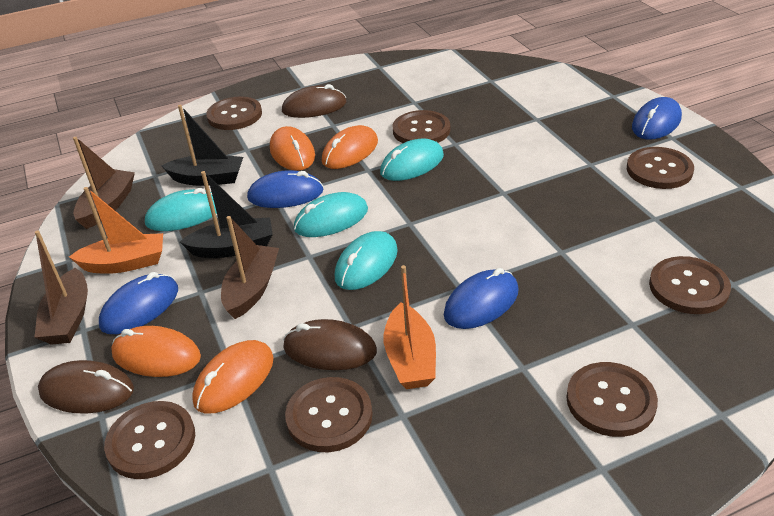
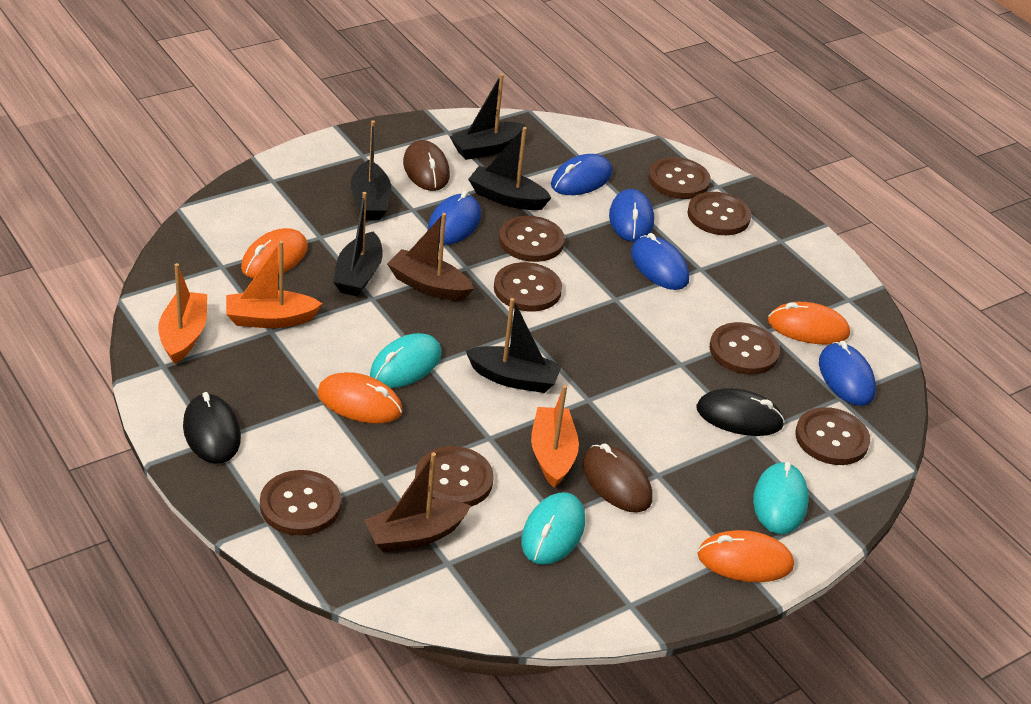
black boat: [161,105,243,186] [180,171,273,258] = 2 -> [333,192,383,297] [351,120,391,220] [449,74,525,160] [465,298,562,393] [468,127,552,210] = 5
black mouse: none = 0 -> [183,392,241,464] [696,388,785,436] = 2
blue mouse: [99,272,178,334] [247,170,323,208] [444,268,519,329] [632,97,682,139] = 4 -> [428,191,481,245] [551,154,612,195] [609,189,654,242] [631,233,689,290] [819,341,876,406] = 5
brown boat: [35,230,88,345] [73,137,135,229] [221,216,279,319] = 3 -> [364,452,471,552] [387,213,474,301] = 2
brown button: [104,401,195,479] [206,97,262,130] [285,377,373,452] [393,110,450,143] [566,362,658,437] [627,147,694,189] [649,256,731,314] = 7 -> [260,470,341,535] [415,446,494,507] [494,262,562,311] [499,216,565,262] [648,157,711,199] [687,192,751,235] [710,322,780,375] [795,407,870,465] = 8
brown mouse: [38,360,134,414] [282,84,346,118] [283,319,377,370] = 3 -> [403,140,450,191] [582,443,652,512] = 2
orange boat: [69,187,163,274] [384,265,436,389] = 2 -> [158,263,207,364] [226,241,323,328] [531,385,579,488] = 3
turquoise mouse: [145,188,217,231] [294,192,368,237] [335,231,398,290] [380,138,444,181] = 4 -> [370,333,442,388] [521,492,585,565] [753,462,809,534] = 3

